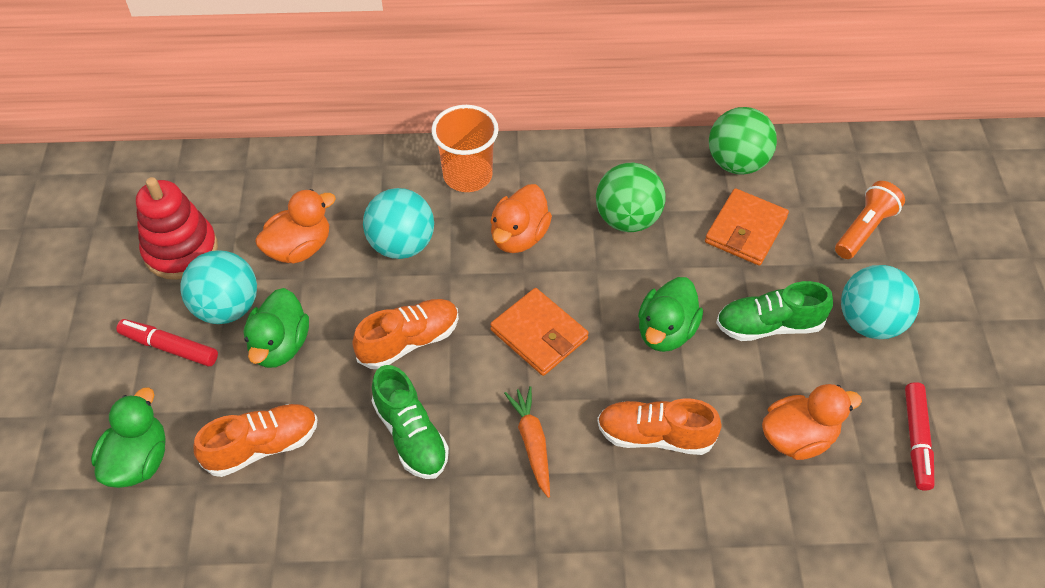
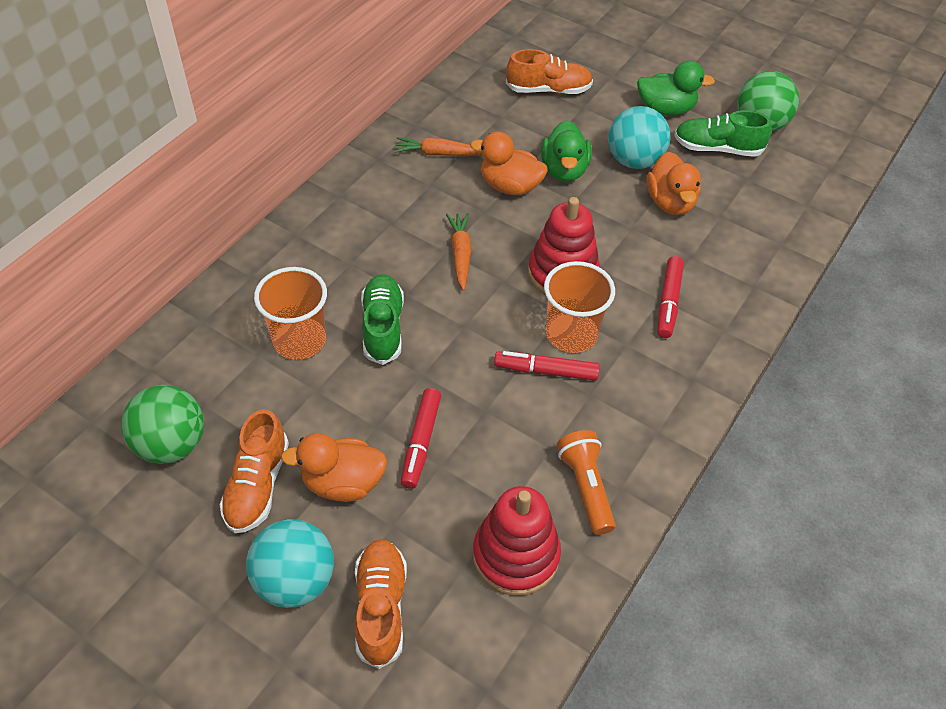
green duck: [91,387,166,488] [244,288,309,368] [638,277,703,352] = 3 -> [541,120,592,182] [637,61,715,116] = 2
orange carrot: [504,386,550,498] = 1 -> [394,137,482,156] [446,213,472,290] = 2
orange cup: [431,105,499,192] = 1 -> [254,267,327,360] [544,261,615,353] = 2
orange wallet: [490,288,589,376] [705,188,789,266] = 2 -> none = 0
red marker: [116,319,218,366] [905,382,935,491] = 2 -> [401,388,441,489] [494,351,600,381] [657,256,684,338] = 3
red stacking toy: [136,177,218,280] = 1 -> [473,486,561,596] [528,197,600,295] = 2
turquoise ball: [180,250,257,324] [363,188,434,259] [841,265,920,339] = 3 -> [246,519,334,608] [608,106,671,169] = 2

